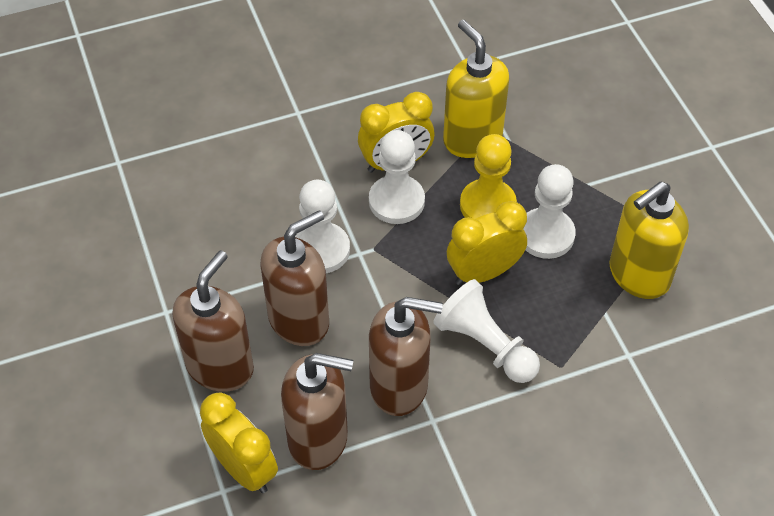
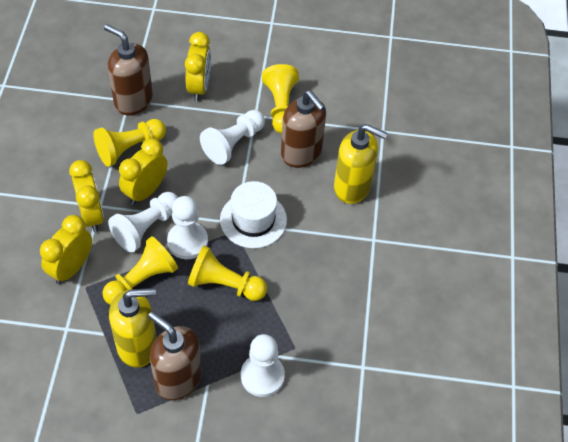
brown soap dispenser: [172,250,254,392] [260,210,329,346] [281,353,353,470] [369,297,443,416] = 4 -> [104,24,153,115] [148,311,202,400] [281,90,326,168] = 3
white hat: none = 0 -> [220,181,287,248] = 1
yellow clock: [200,392,278,493] [358,92,434,173] [447,201,527,285] = 3 -> [40,215,92,284] [69,160,104,232] [119,138,167,205] [185,32,211,101] = 4
yellow pawn: [460,134,517,219] = 1 -> [94,119,166,167] [102,236,178,305] [188,245,267,301] [262,64,299,134] = 4

